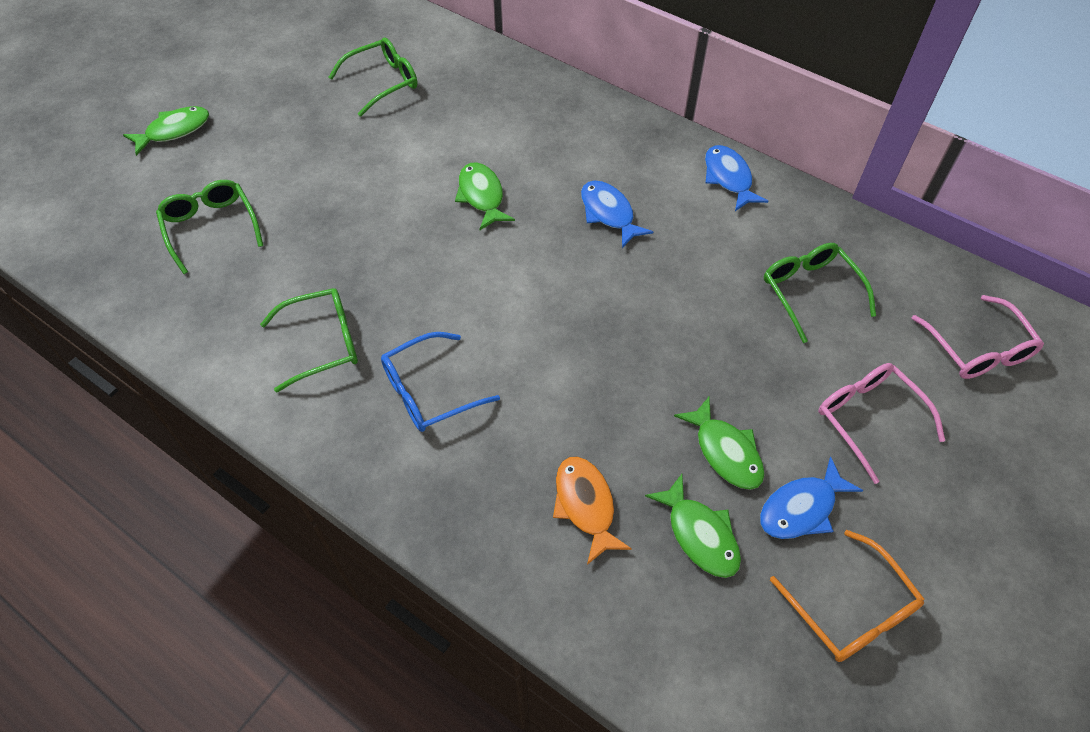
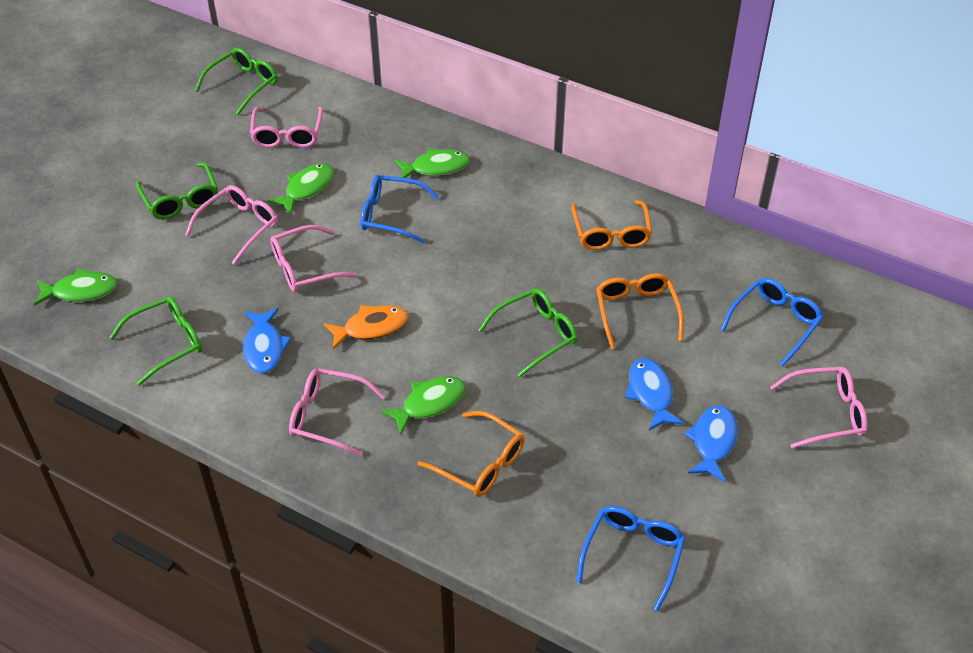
blue glasses: [381,332,500,432] = 1 -> [361,175,440,243] [576,506,685,611] [721,278,824,367] = 3
orange glasses: [770,530,925,662] = 1 -> [417,411,525,497] [572,200,652,250] [596,273,684,349] = 3
pink glasses: [818,363,945,484] [912,295,1044,379] = 2 -> [185,185,278,265] [250,107,323,148] [270,225,358,292] [289,368,385,456] [770,367,868,448] = 5

